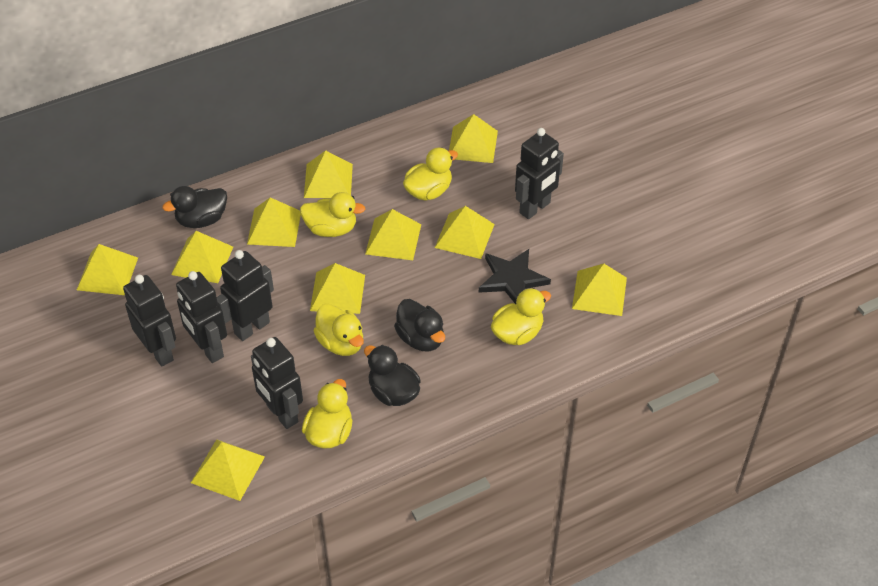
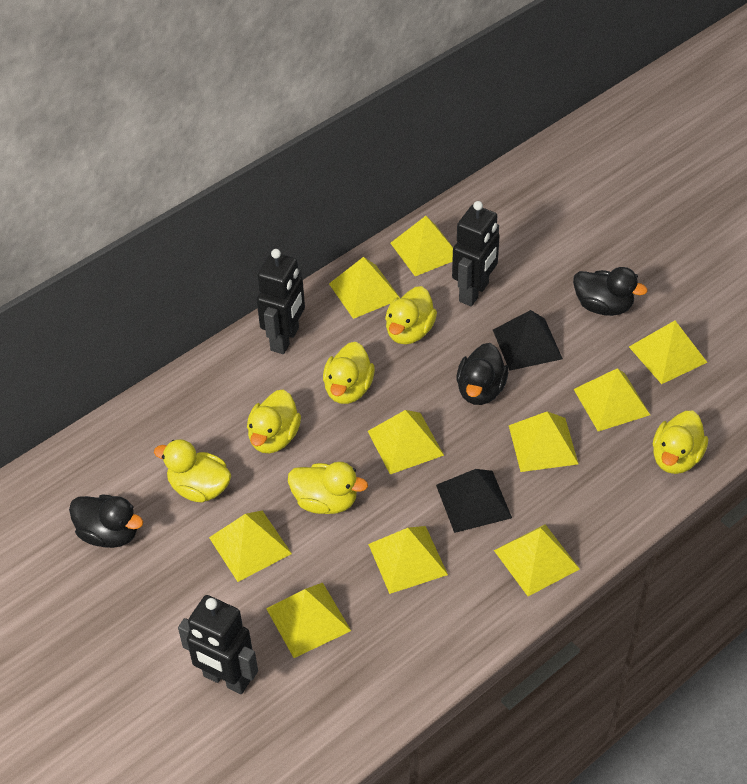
black pyramid: none = 0 -> [436,469,512,533] [493,310,563,371] = 2
black robot: [123,275,176,367] [176,271,227,363] [217,250,274,341] [251,337,303,429] [515,128,564,219] = 5 -> [178,595,258,694] [257,249,305,354] [452,201,500,307] = 3
black star: [479,249,551,304] = 1 -> none = 0
yellow duck: [300,192,365,237] [302,379,353,449] [314,304,364,356] [403,147,458,201] [491,288,551,345] = 5 -> [154,439,231,502] [247,389,301,453] [288,462,368,514] [323,342,375,404] [385,286,437,344] [653,411,708,474] = 6

